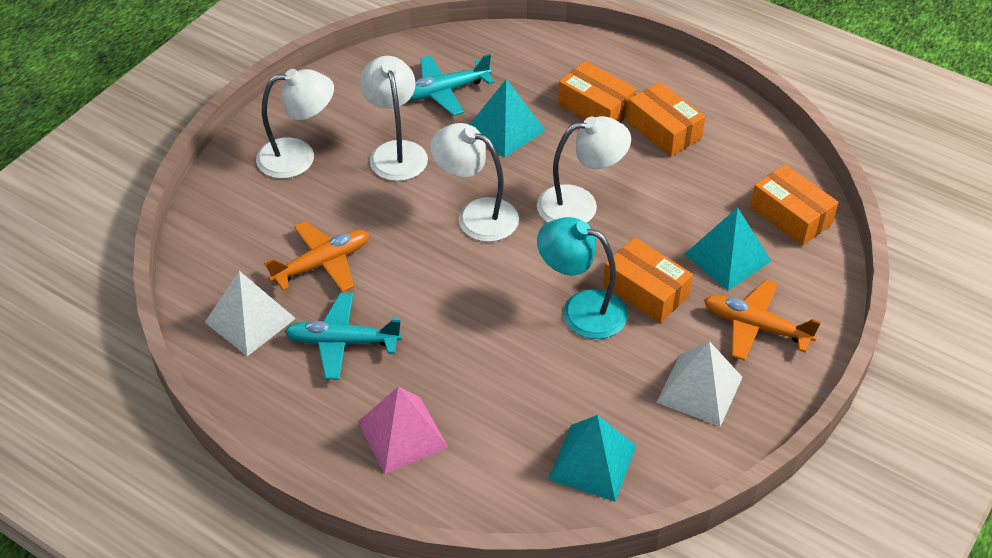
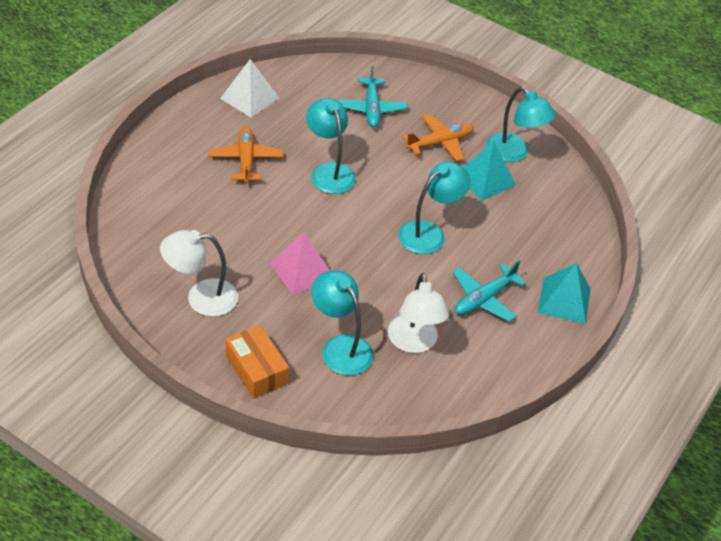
orange box: [558,61,636,123] [603,238,693,323] [626,82,705,157] [750,164,838,246] = 4 -> [226,325,289,399] = 1
turquoise lamp: [537,217,628,339] = 1 -> [306,98,356,194] [311,270,373,376] [398,162,471,254] [486,87,556,162] = 4
turquoise pyramid: [469,79,546,157] [548,415,636,501] [684,207,771,291] = 3 -> [463,141,516,201] [538,263,591,324] = 2
white lamp: [256,69,334,179] [360,56,428,181] [430,123,519,242] [537,116,631,223] = 4 -> [160,230,238,317] [388,273,449,353] = 2
white pyramid: [205,271,296,356] [656,341,743,427] = 2 -> [220,59,279,118] = 1

